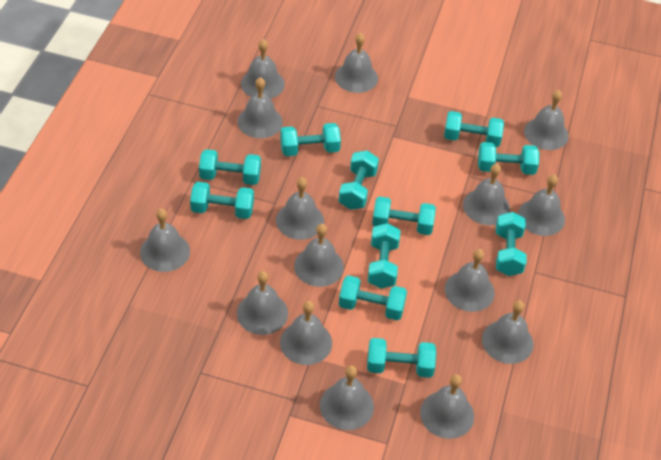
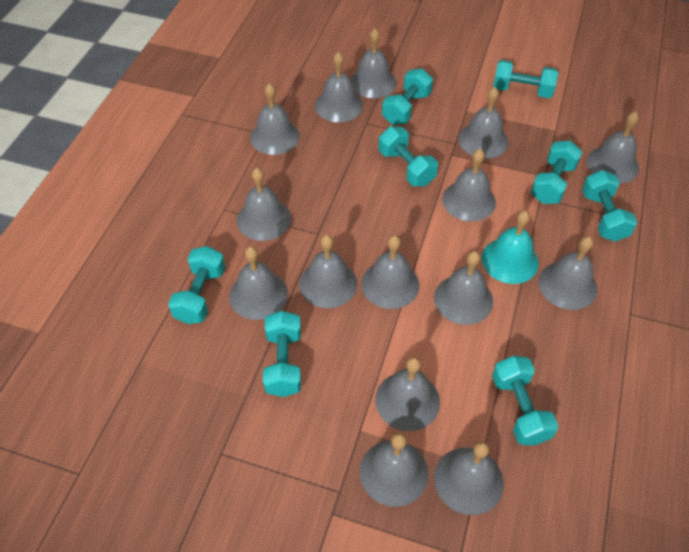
turquoise bell: none = 0 -> [482,210,539,284] = 1
turquoise dumbbell: [190,182,254,219] [199,149,261,185] [280,123,341,156] [339,150,379,210] [339,275,407,321] [367,338,436,378] [368,223,401,289] [372,196,436,235] [444,111,504,147] [478,142,539,175] [496,212,527,276] = 11 -> [168,246,225,324] [263,311,301,397] [378,126,438,186] [382,68,433,125] [492,356,558,445] [493,60,558,98] [531,141,582,204] [582,170,637,242] = 8

